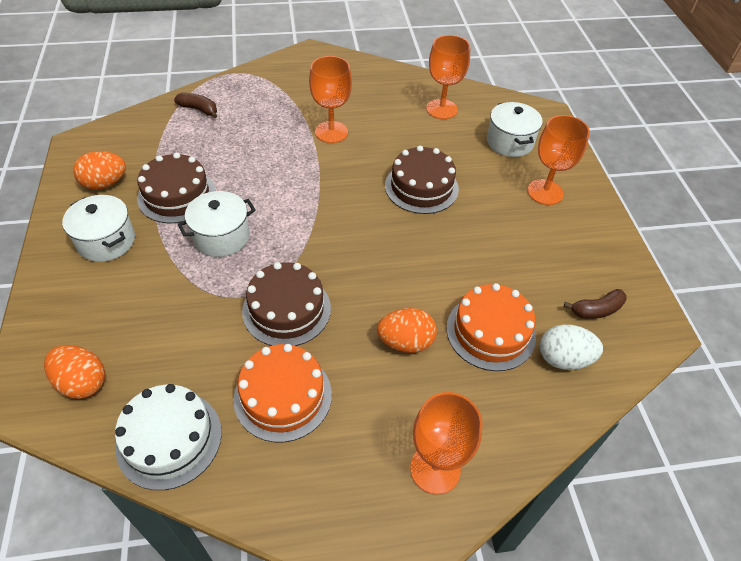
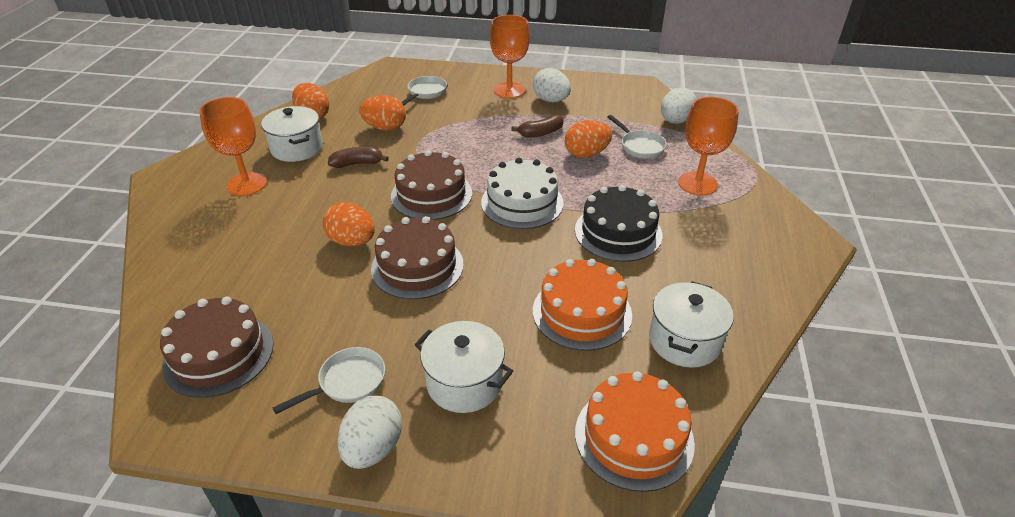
black cake: none = 0 -> [575,185,663,262] = 1
orange egg: [44,345,105,399] [73,151,126,190] [377,308,437,353] = 3 -> [292,83,329,119] [323,202,375,247] [359,95,406,131] [565,120,612,158] = 4
orange goblet: [309,56,352,143] [410,392,483,494] [426,35,470,119] [527,115,590,205] = 4 -> [199,97,267,196] [490,15,530,98] [678,97,739,195] = 3
white egg: [540,325,603,370] = 1 -> [337,396,402,469] [533,68,571,102] [661,87,696,124] = 3
white pan: none = 0 -> [273,347,385,414] [401,76,447,105] [607,115,667,159] = 3

